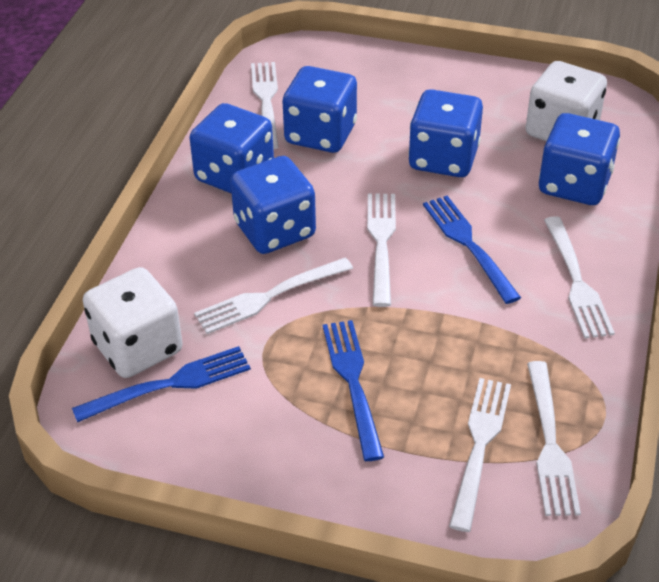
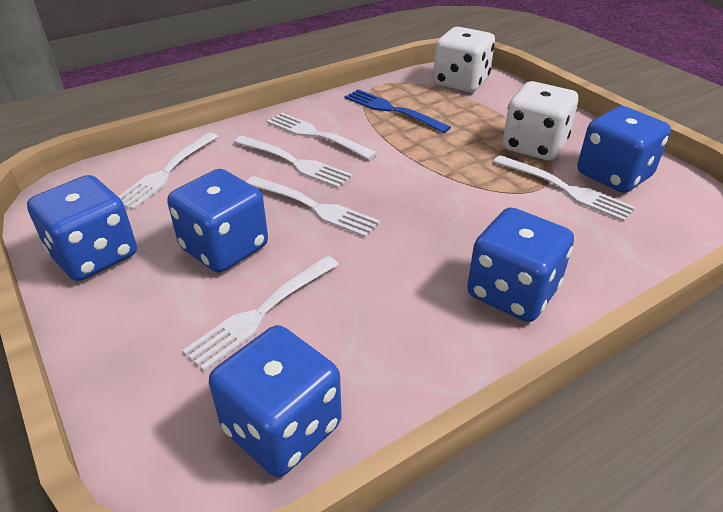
blue fork: [72,346,251,422] [323,320,384,461] [423,196,521,304] = 3 -> [345,89,451,133] = 1

